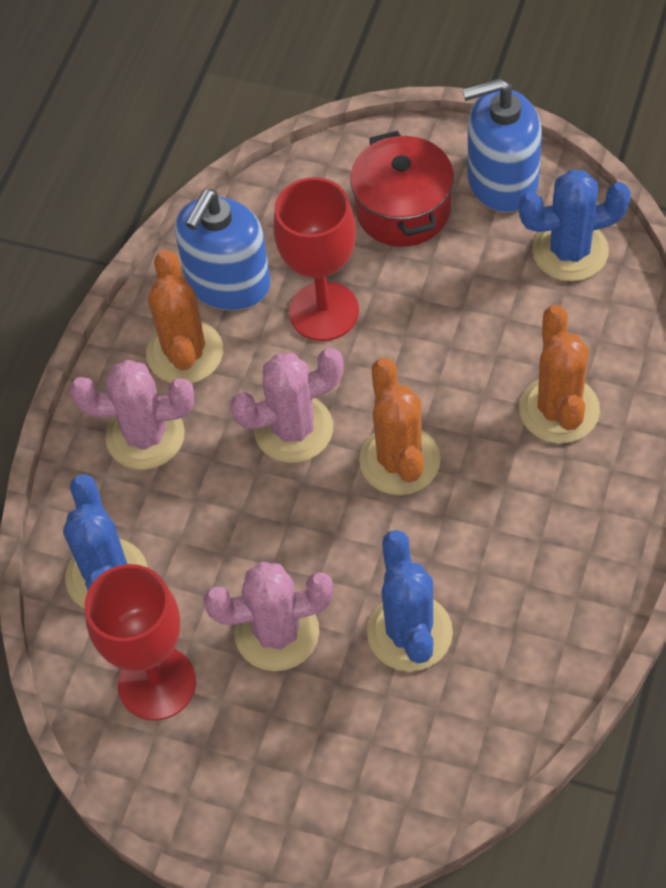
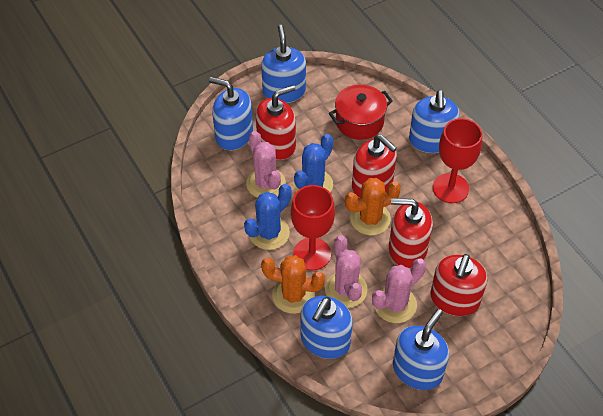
blue cactus: [63,474,148,609] [367,530,453,671] [519,170,631,281] = 3 -> [244,184,292,250] [294,134,333,192] = 2
blue soap dispenser: [175,189,270,310] [462,78,542,212] = 2 -> [209,77,253,150] [261,25,306,103] [301,296,353,359] [393,309,449,390] [409,90,459,153] = 5
orange cactus: [146,249,223,384] [359,358,441,495] [519,305,600,443] = 3 -> [261,255,325,314] [345,178,401,235] = 2
red soap dispenser: none = 0 -> [256,85,296,160] [352,134,397,198] [389,198,433,268] [430,254,487,316] = 4

